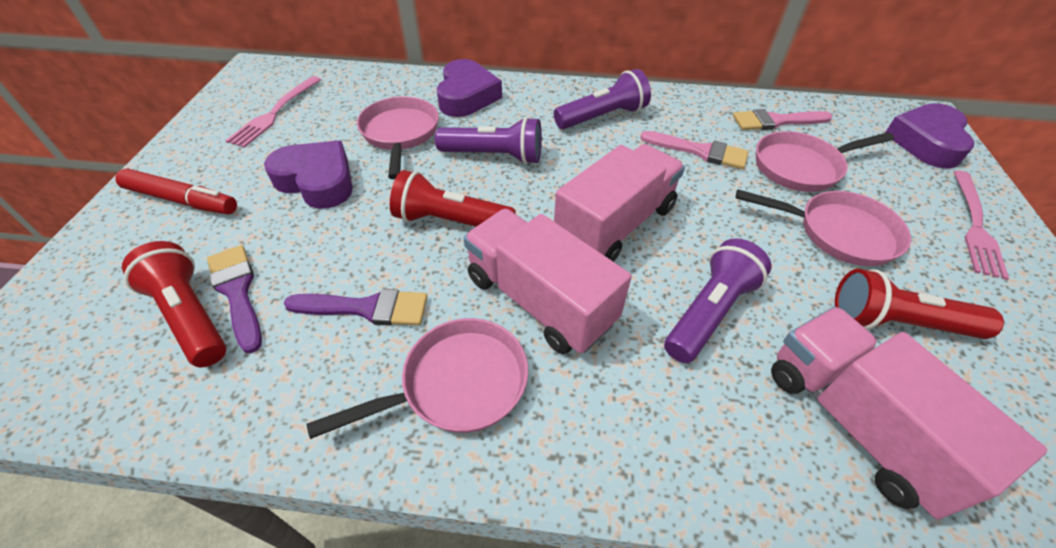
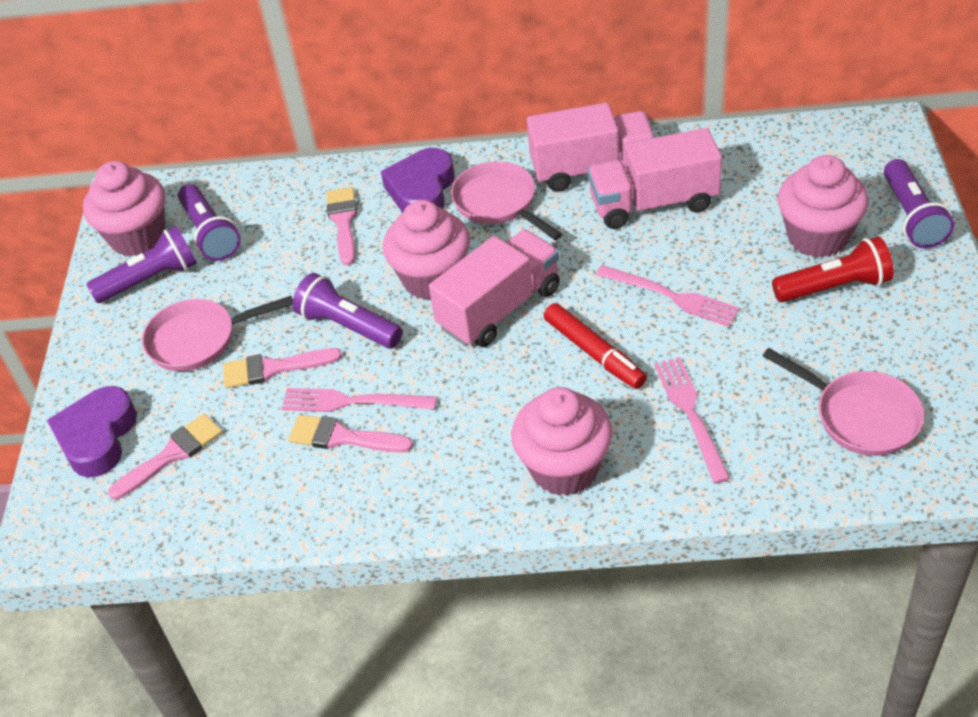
pink brush: [640,131,748,169] [733,109,833,130] = 2 -> [108,414,222,500] [223,348,342,388] [288,415,413,452] [326,187,357,265] = 4
pink cupcake: none = 0 -> [83,161,165,257] [383,200,470,300] [511,387,613,496] [778,155,869,258] = 4
pink fork: [225,76,321,148] [954,171,1009,280] = 2 -> [281,388,437,412] [596,265,740,327] [654,357,730,484] = 3
pink pan: [307,318,528,439] [357,96,439,179] [736,189,911,266] [756,131,894,192] = 4 -> [142,296,293,372] [451,161,562,240] [763,348,924,456] = 3
purple brush: [207,245,262,353] [284,289,428,326] = 2 -> none = 0
purple flashlight: [435,117,542,164] [554,69,651,129] [664,238,771,363] = 3 -> [86,226,197,303] [178,184,241,261] [293,273,403,349] [884,159,954,249] = 4
purple heart: [264,141,353,209] [437,59,502,117] [885,103,974,169] = 3 -> [47,386,137,477] [381,148,455,213] = 2
red flashlight: [122,241,226,367] [390,170,516,227] [835,269,1004,339] = 3 -> [772,236,894,302] = 1

